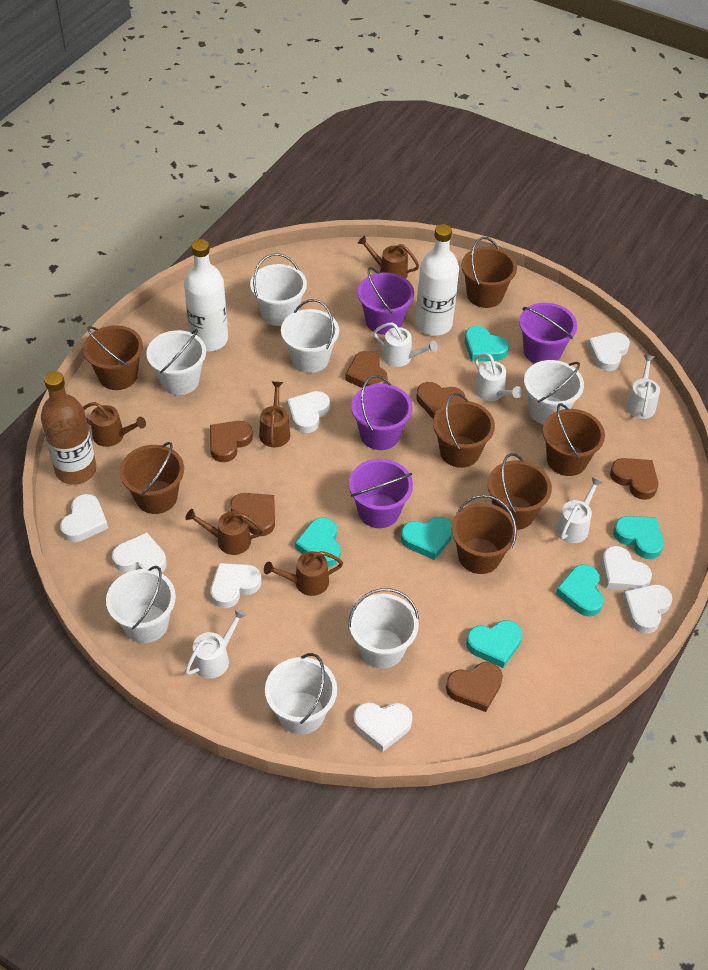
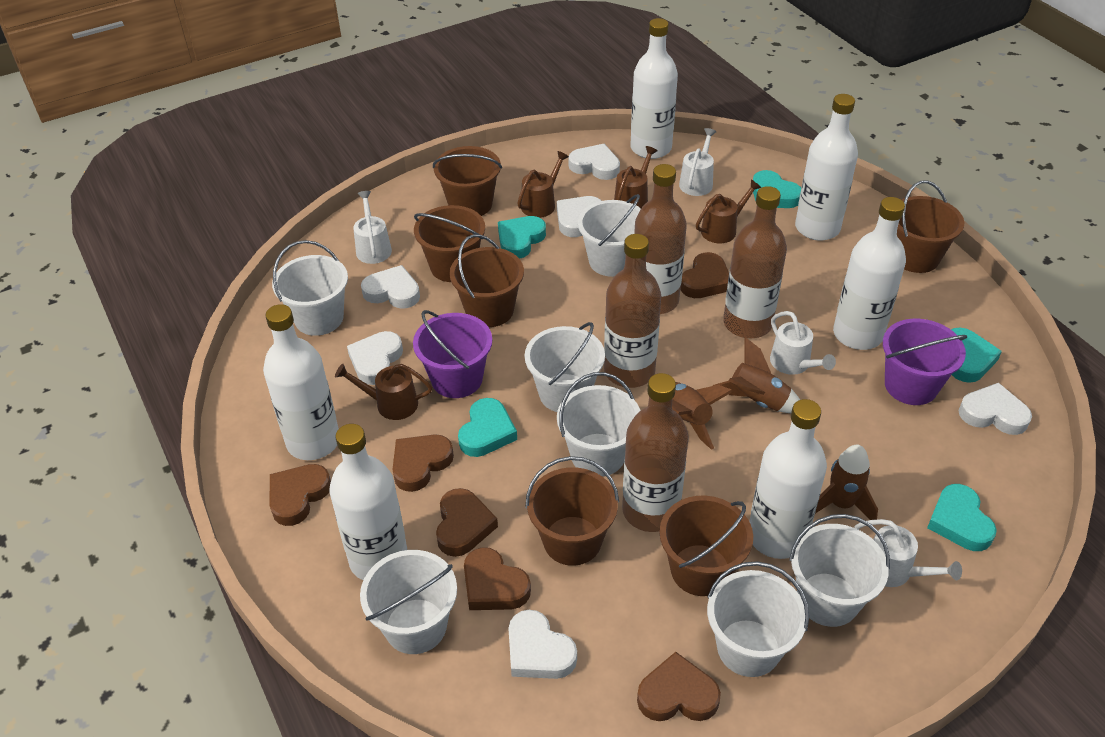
brown bottle: [41,371,97,485] = 1 -> [604,234,661,388] [622,373,689,532] [634,164,687,314] [723,186,787,338] = 4
brown bucket: [83,325,143,390] [120,442,184,514] [433,393,495,468] [451,495,517,574] [461,237,517,308] [488,453,552,530] [543,403,605,476] = 7 -> [414,205,485,282] [433,146,502,216] [449,234,524,327] [525,456,619,566] [659,496,753,596] [897,180,964,273] = 6
brown rocket: none = 0 -> [672,382,733,450] [713,337,800,413] [815,445,878,520] = 3
brown watering can: [83,402,146,447] [185,509,264,555] [259,382,290,447] [264,551,343,596] [358,236,419,278] = 5 -> [335,364,432,420] [517,151,569,218] [614,146,658,208] [696,180,762,244] = 4
purple bucket: [349,459,413,528] [351,375,412,450] [358,267,414,335] [519,303,577,364] = 4 -> [413,310,492,398] [883,319,967,405] = 2
turquoise heart: [295,517,341,567] [401,517,453,560] [465,326,509,361] [466,620,522,668] [556,564,604,617] [613,516,664,559] = 6 -> [458,398,517,457] [498,216,546,259] [753,170,801,208] [927,484,997,551] [951,328,1002,383] = 5
white bottle: [184,239,228,351] [415,224,459,336] = 2 -> [263,304,339,460] [329,424,408,580] [630,18,678,159] [749,399,827,559] [795,94,858,241] [833,197,906,350] = 6
white heart: [60,494,108,542] [112,532,167,572] [211,563,261,608] [287,391,330,433] [353,702,413,752] [587,332,630,371] [601,546,652,590] [622,584,673,633] = 8 -> [347,331,403,385] [361,265,420,309] [508,610,577,679] [557,196,602,237] [568,144,620,180] [959,383,1032,435] = 6
white watering can: [185,608,247,679] [373,322,438,367] [475,353,522,401] [556,477,603,543] [625,355,660,419] = 5 -> [354,191,392,264] [679,128,717,196] [770,311,836,375] [854,519,962,587] = 4

